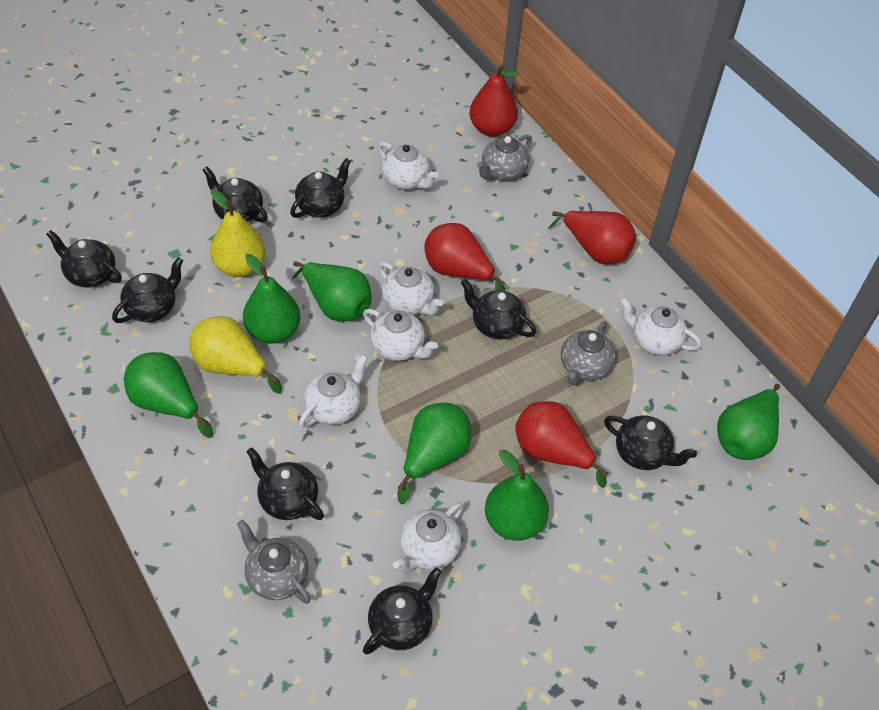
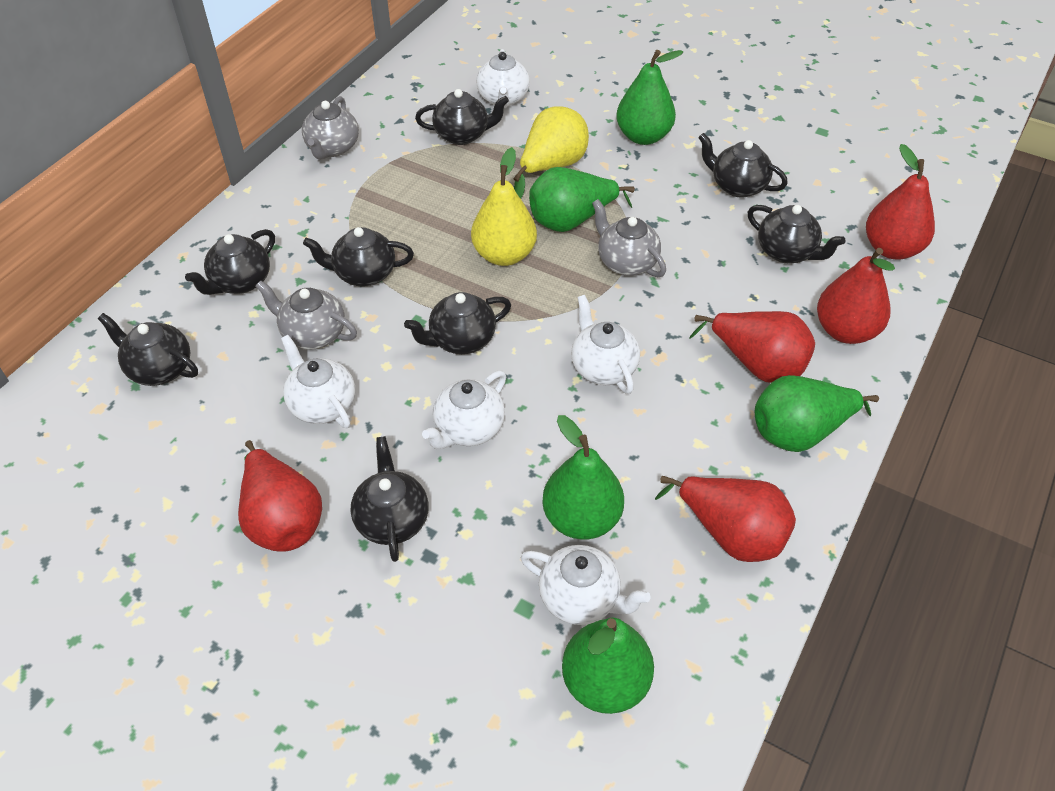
green pear: [124,352,213,438] [243,254,301,344] [292,261,372,322] [397,402,471,504] [485,449,549,541] [717,384,780,460] = 6 -> [529,167,635,232] [542,415,624,540] [562,618,654,714] [616,50,683,145] [755,375,879,452] = 5
red pear: [424,223,505,291] [469,65,519,137] [515,401,608,488] [548,211,636,264] = 4 -> [238,440,322,552] [655,476,796,562] [689,311,815,383] [817,248,895,344] [866,144,935,260] = 5
white teapot: [299,354,368,428] [363,309,438,361] [378,142,438,190] [378,262,443,315] [393,502,463,573] [620,297,701,356] = 6 -> [281,335,355,428] [422,371,506,449] [476,49,530,108] [521,545,650,625] [571,295,640,394] = 5

